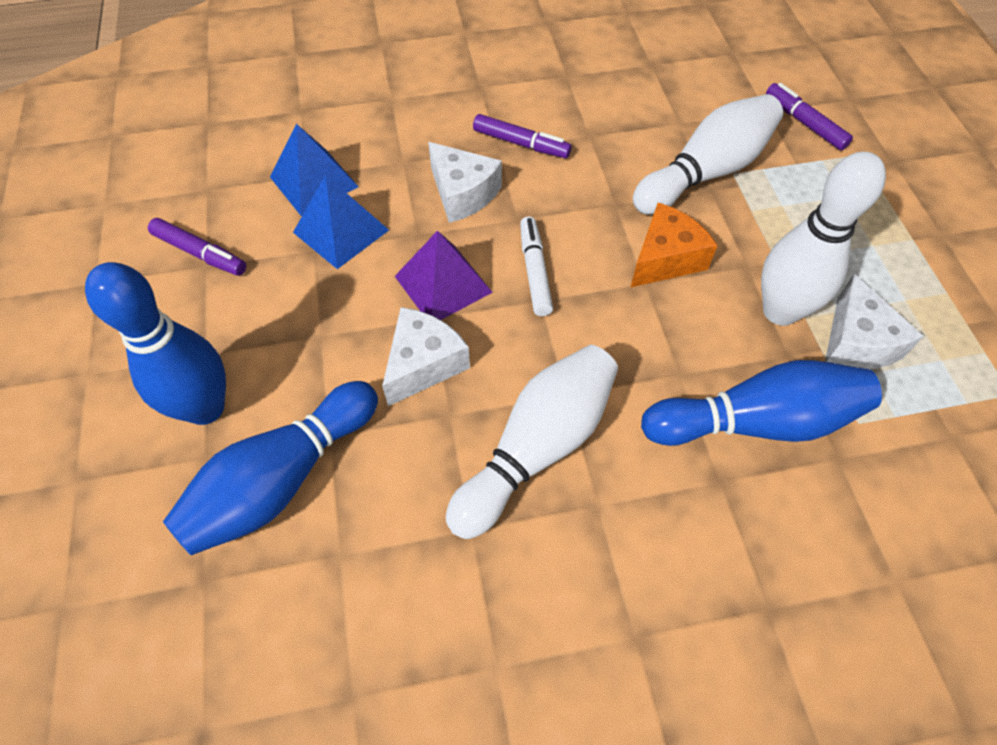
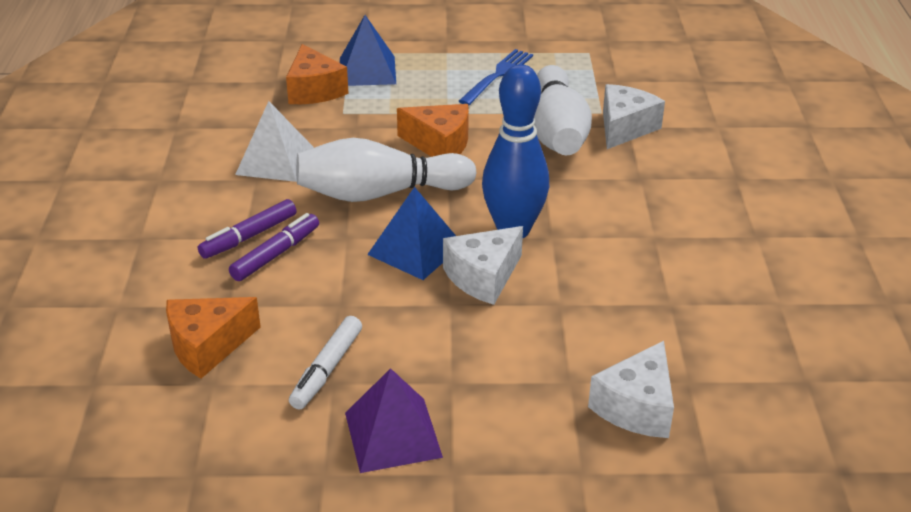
blue bowling pin: [85,262,226,425] [163,381,378,555] [641,360,882,446] = 3 -> [482,64,549,238] = 1
blue fork: none = 0 -> [459,49,533,105] = 1
orange cheese: [630,203,718,288] = 1 -> [166,297,261,378] [286,44,349,104] [397,104,469,157] = 3
purple marker: [148,218,246,276] [473,114,572,158] [766,83,853,150] = 3 -> [198,199,297,259] [229,213,319,281] = 2
white bowling pin: [446,345,618,539] [633,94,783,215] [761,152,886,326] = 3 -> [296,138,477,202] [534,65,592,155] = 2
white pyramid: none = 0 -> [235,101,314,182] = 1

